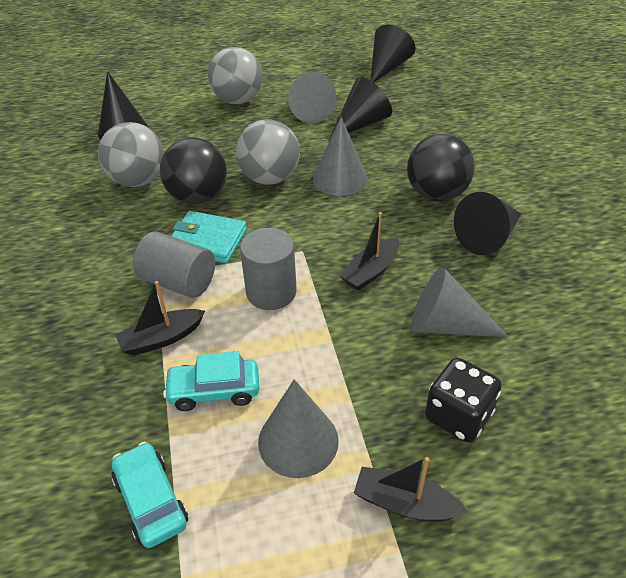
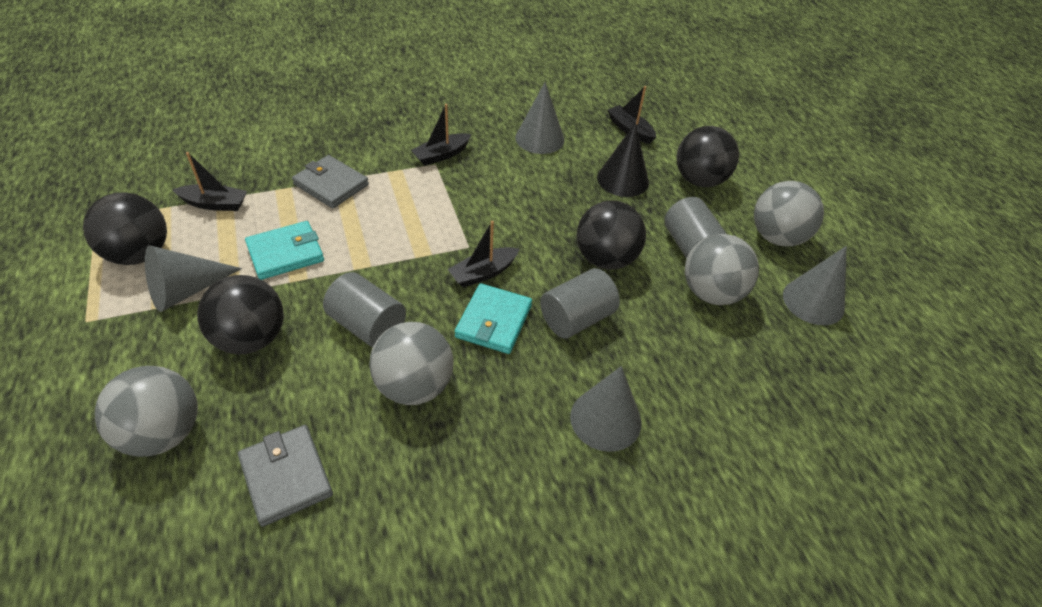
black ball: [160,137,227,204] [407,134,475,201] = 2 -> [83,192,167,265] [197,275,283,354] [577,201,646,270] [676,126,739,187] = 4
black boat: [115,281,205,356] [339,212,399,291] [354,457,468,521] = 3 -> [172,152,247,211] [411,104,471,166] [448,221,519,287] [607,86,656,144] = 4
black cone: [98,71,148,140] [329,77,392,141] [371,25,416,82] [454,192,521,255] = 4 -> [597,123,649,197] = 1
black dice: [425,358,502,442] = 1 -> none = 0
grey ball: [98,122,164,187] [208,47,263,104] [236,119,300,184] = 3 -> [95,366,198,457] [369,322,454,405] [685,234,759,305] [754,181,824,247] = 4
grey cylinder: [133,231,215,298] [240,228,297,310] = 2 -> [323,272,406,347] [540,268,620,339] [664,197,727,259] = 3
grey wallet: none = 0 -> [238,425,333,527] [292,155,369,208] = 2
turquoise car: [112,442,188,548] [163,351,259,411] = 2 -> none = 0
turquoise wallet: [172,211,247,263] = 1 -> [245,221,324,280] [455,283,532,354] = 2

